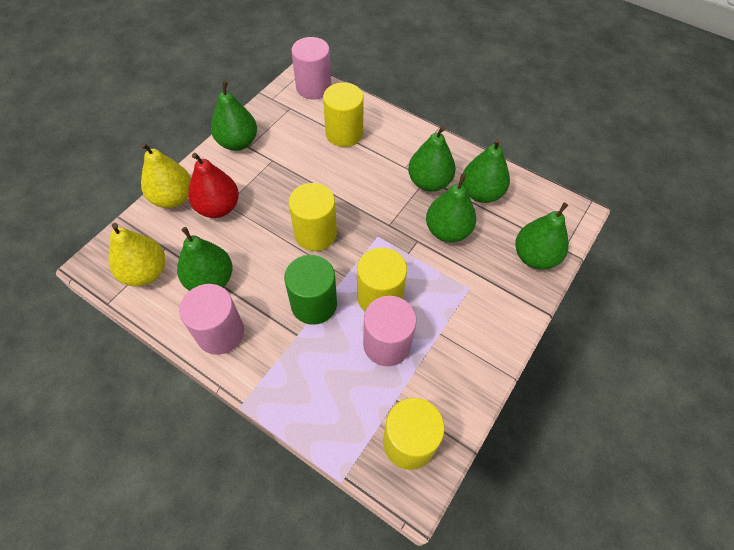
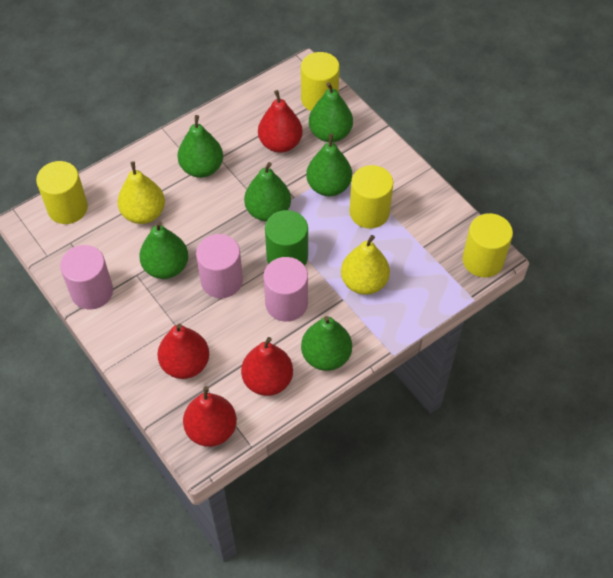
red pear: [188,153,239,218] = 1 -> [157,323,209,379] [183,386,237,447] [241,337,293,396] [258,90,303,153] = 4

